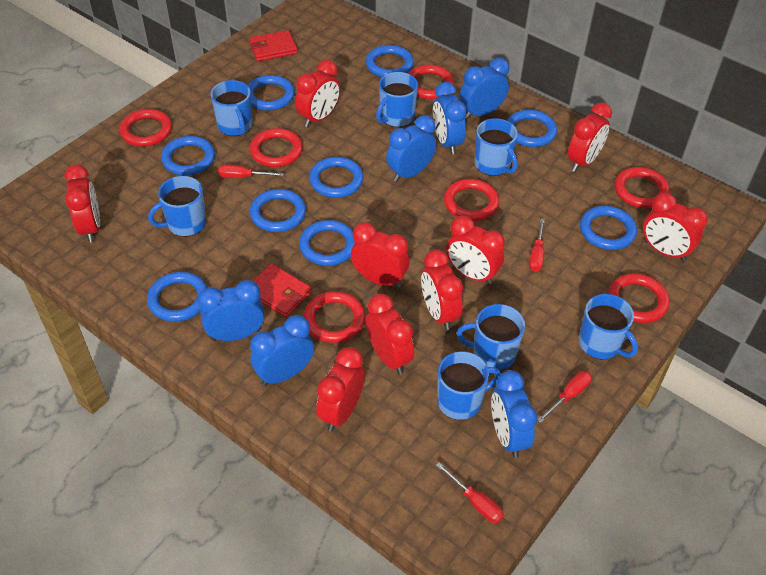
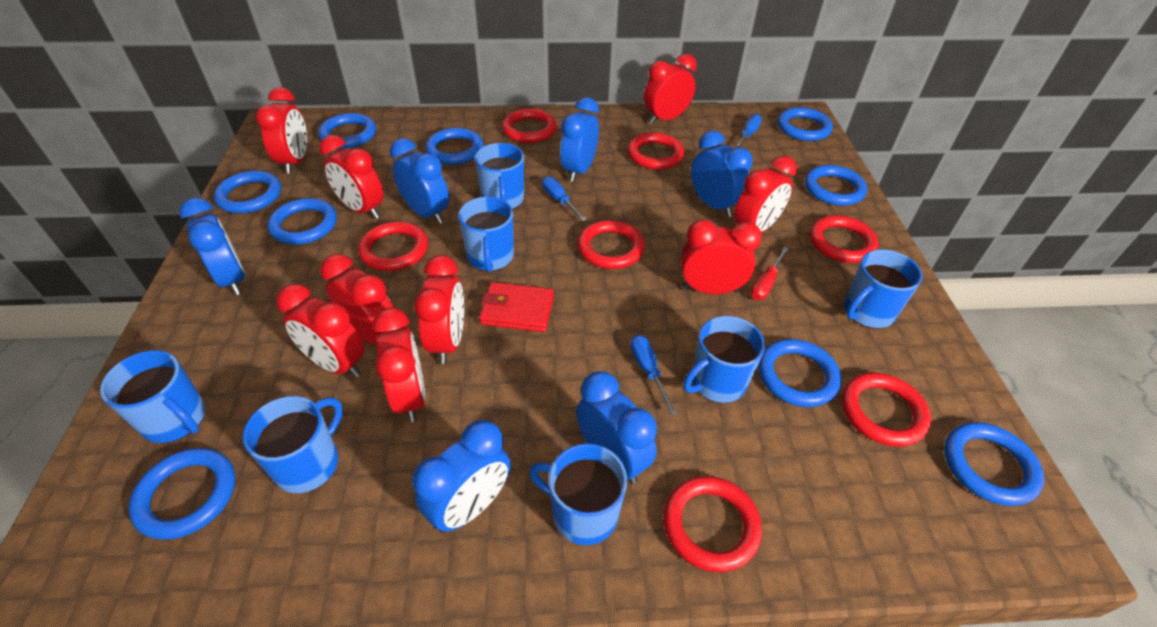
blue screwdriver: none = 0 -> [542,176,587,221] [630,335,677,415] [735,114,762,148] = 3
red screwdriver: [218,164,284,178] [436,462,504,523] [529,219,545,272] [537,371,592,423] = 4 -> [751,247,789,300] = 1
red wallet: [249,30,298,61] [253,264,312,317] = 2 -> [479,282,554,332] = 1

